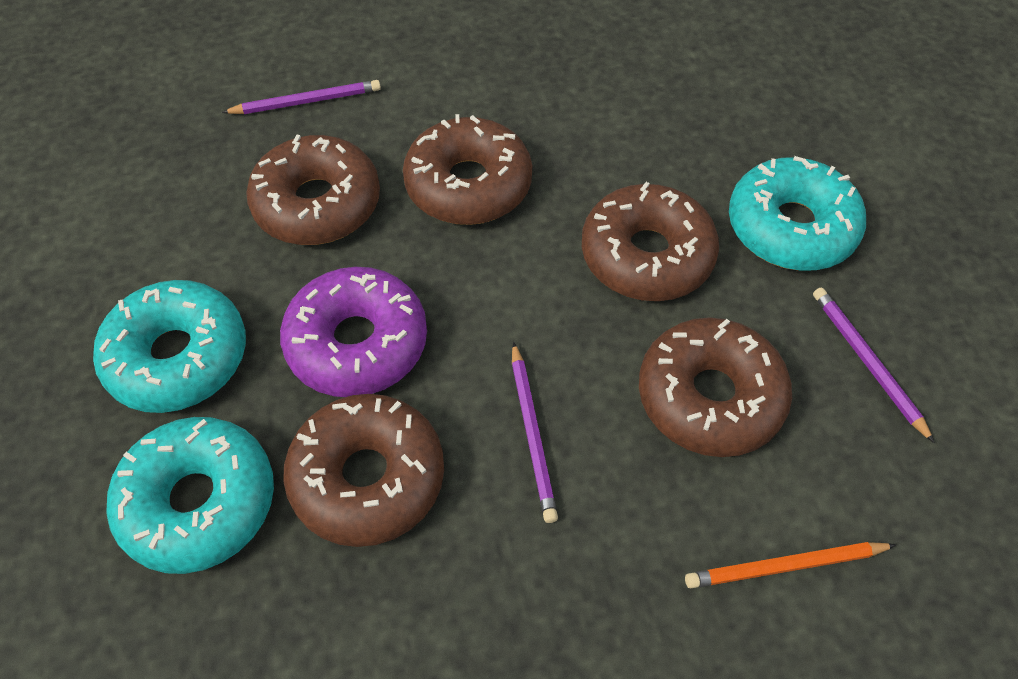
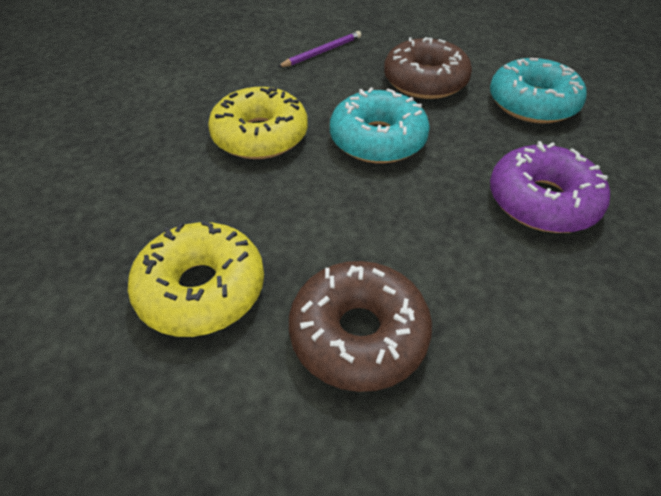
brown donut: [246,135,380,245] [283,394,444,547] [403,114,532,225] [582,182,719,301] [639,317,792,457] = 5 -> [289,261,432,392] [384,37,472,99] = 2
orange pencil: [685,542,896,588] = 1 -> none = 0
purple pencil: [222,80,381,114] [512,342,558,523] [813,287,935,443] = 3 -> [278,31,361,67] = 1
turquoise donut: [93,280,246,413] [106,417,274,574] [729,156,866,271] = 3 -> [330,87,430,163] [490,58,587,123] = 2
yellow donut: none = 0 -> [128,221,264,337] [208,87,308,159] = 2

